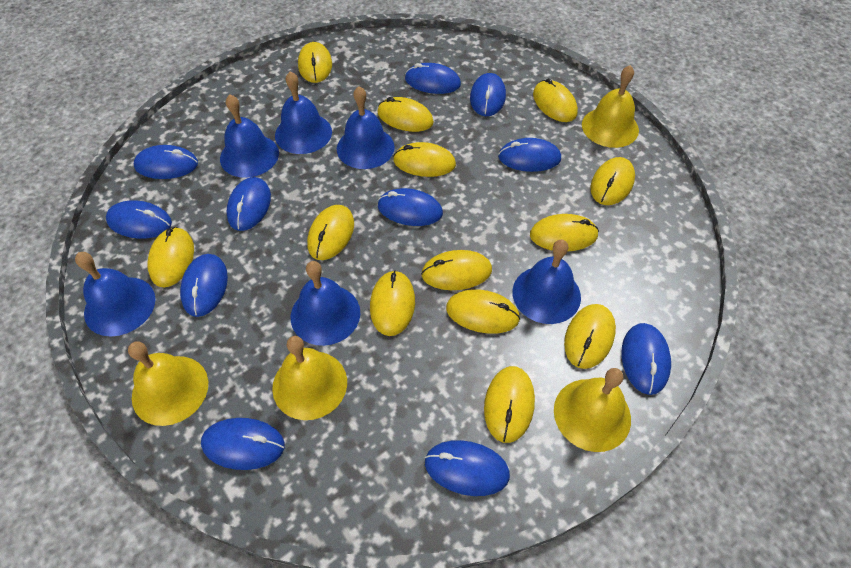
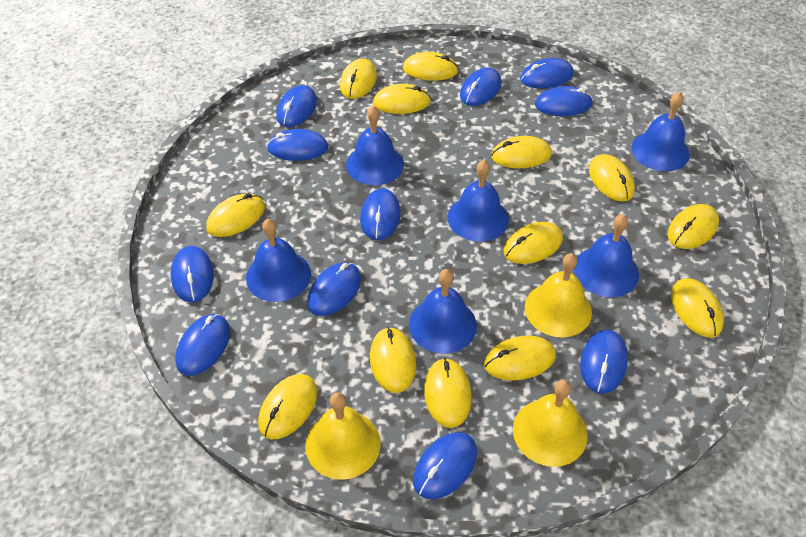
yellow bell: [128,341,208,426] [272,336,347,420] [554,368,631,452] [582,65,639,148] = 4 -> [305,392,381,480] [513,380,588,467] [525,253,592,337] = 3

